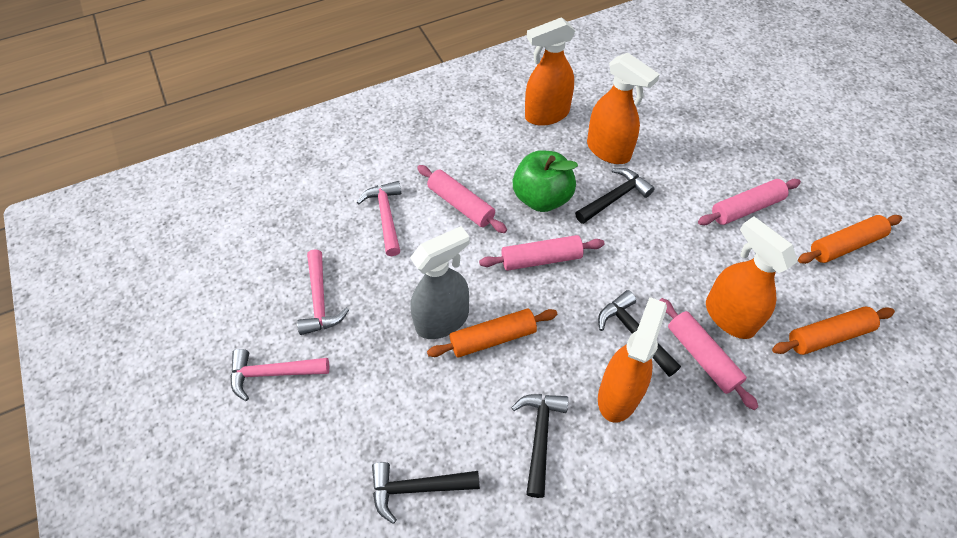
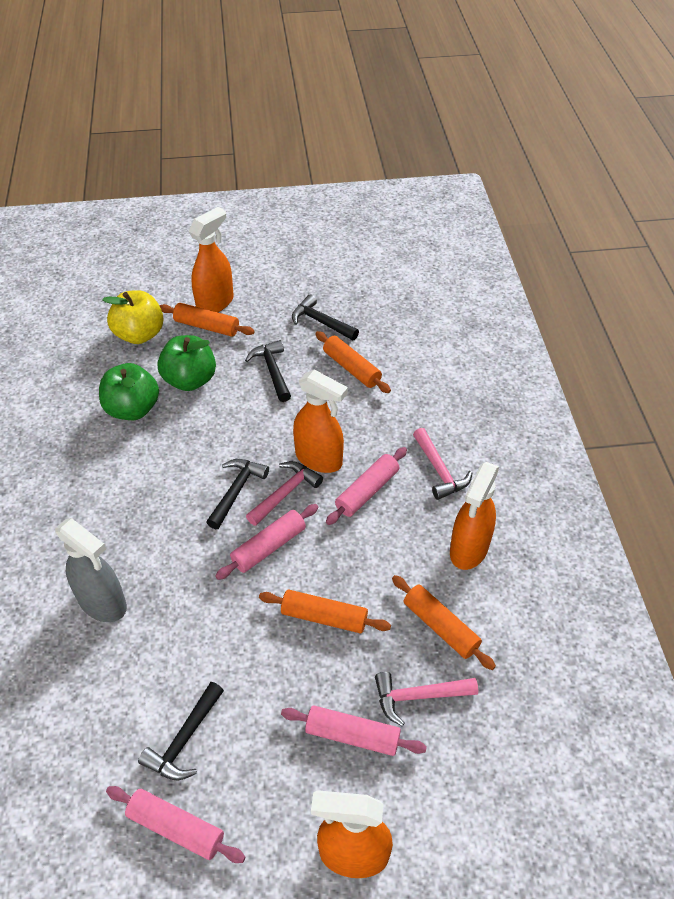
green apple: [513,150,578,212] = 1 -> [99,363,159,420] [158,335,216,391] = 2
orange rolling pin: [427,309,557,358] [772,306,895,355] [798,215,902,264] = 3 -> [159,303,255,337] [259,590,391,634] [315,331,391,393] [392,575,496,670] = 4
yellow apple: none = 0 -> [102,290,163,344] = 1

